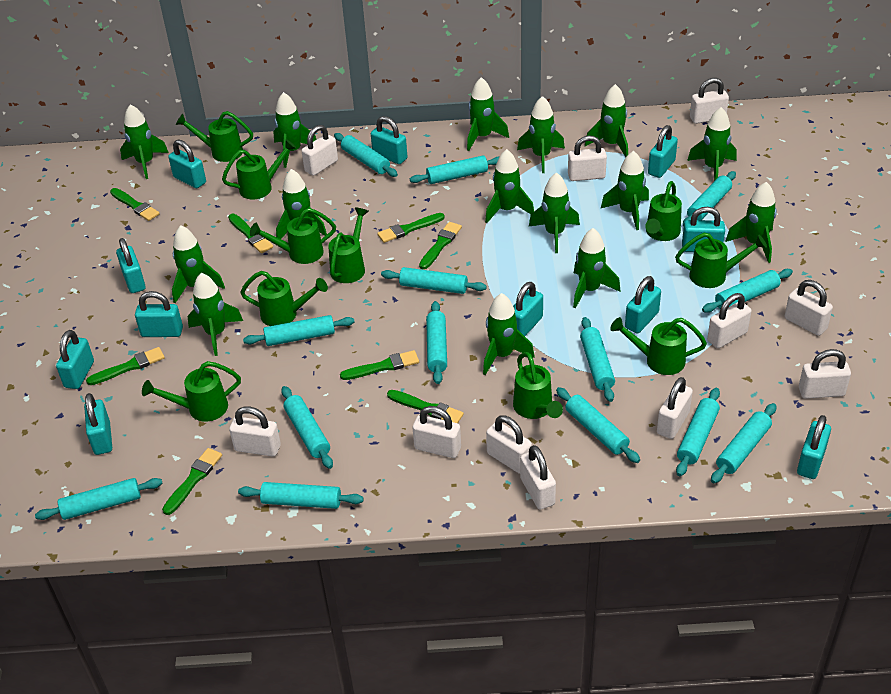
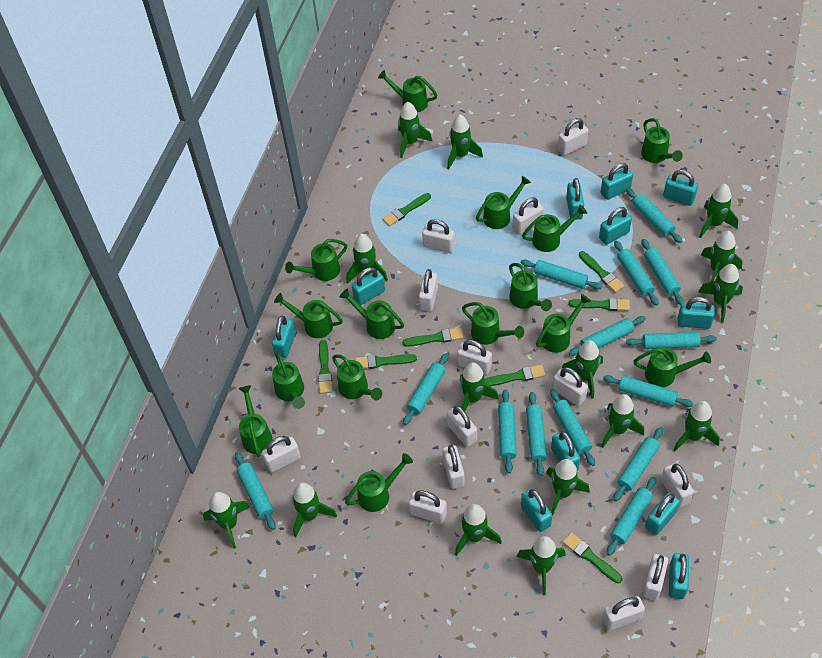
green watering can: [142,361,241,422] [176,111,253,162] [222,139,296,199] [240,271,328,326] [250,208,336,264] [328,207,369,283] [513,352,563,419] [610,317,707,375] [645,181,682,241] [675,233,767,288] = 10 -> [239,385,273,457] [272,353,305,409] [274,293,343,338] [285,239,347,281] [332,354,382,400] [340,288,404,339] [345,453,413,512] [378,70,437,113] [462,302,524,345] [476,176,531,229] [509,263,552,311] [522,205,587,252] [536,294,591,353] [633,348,711,387] [641,118,683,163] = 15
white padlock: [229,406,281,457] [302,125,338,176] [413,406,461,458] [486,415,532,474] [520,445,556,509] [568,135,607,181] [657,377,693,439] [690,78,729,124] [707,293,751,348] [785,280,833,336] [799,349,851,399] = 11 -> [262,436,301,472] [409,491,447,524] [419,269,438,311] [422,219,455,253] [442,445,465,489] [447,406,477,447] [457,340,492,375] [513,197,544,235] [553,367,588,406] [558,118,588,155] [602,596,645,630] [643,554,668,600] [661,464,694,508] = 13

